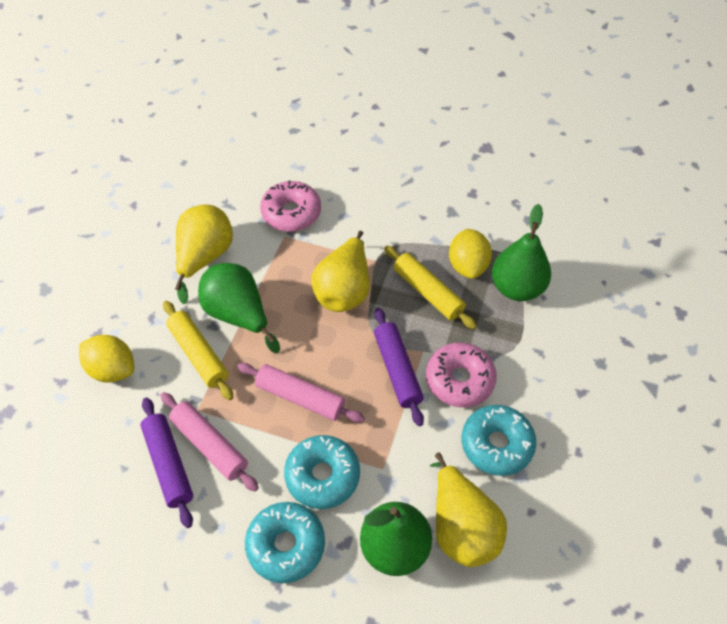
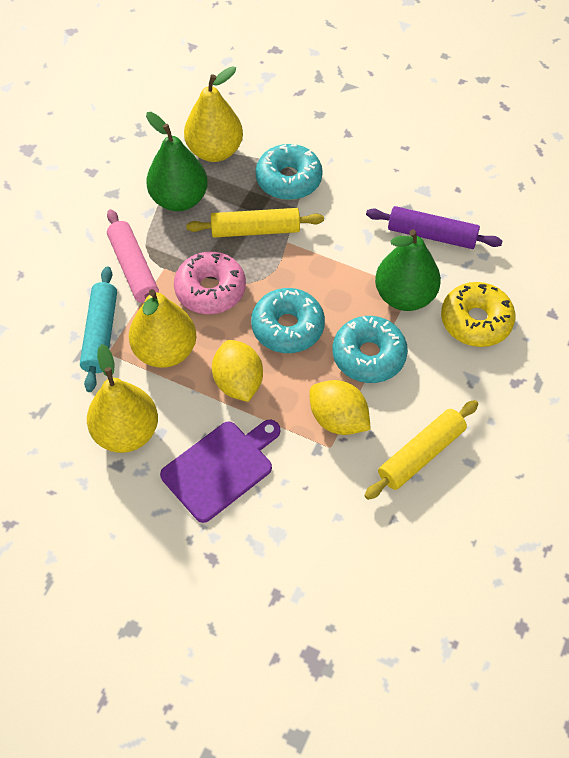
green pear: [198,263,280,353] [360,502,432,576] [492,204,551,301] = 3 -> [146,112,208,211] [375,229,441,311] = 2
pink donut: [260,180,321,232] [426,343,497,407] = 2 -> [174,251,246,314] = 1
pink rolling pin: [160,392,259,491] [237,363,365,423] = 2 -> [107,209,159,303] = 1
purple cutting board: none = 0 -> [160,419,280,523] = 1
purple rolling pin: [141,397,193,528] [374,308,424,426] = 2 -> [366,206,502,249] = 1
turquoise rolling pin: none = 0 -> [80,266,117,392] = 1
yellow donut: none = 0 -> [441,282,515,347] = 1

